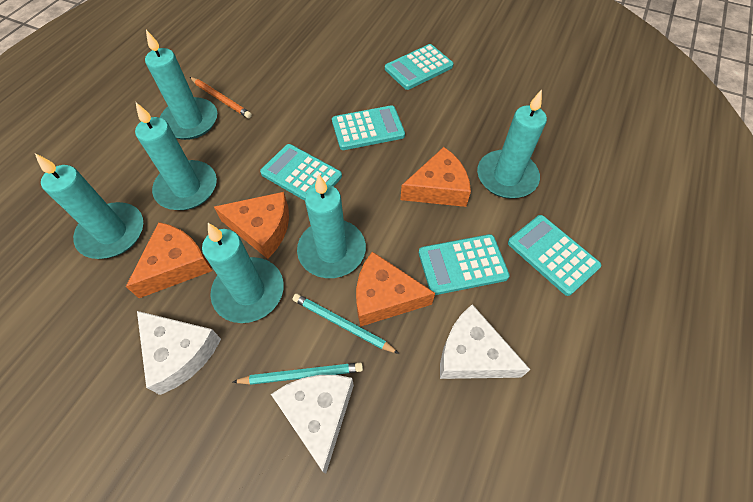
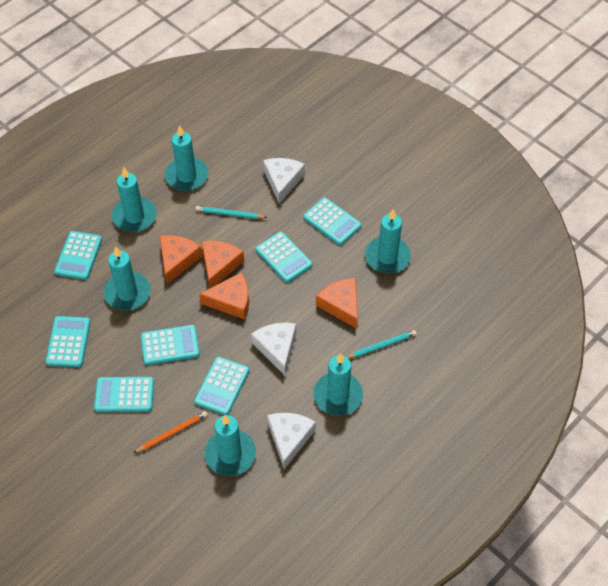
turquoise calculator: [260,144,342,201] [332,105,405,150] [385,44,454,90] [419,234,510,295] [508,215,601,296] = 5 -> [46,316,91,367] [54,231,102,280] [94,377,154,412] [141,325,200,365] [194,356,249,415] [255,231,313,283] [303,197,362,245] = 7

